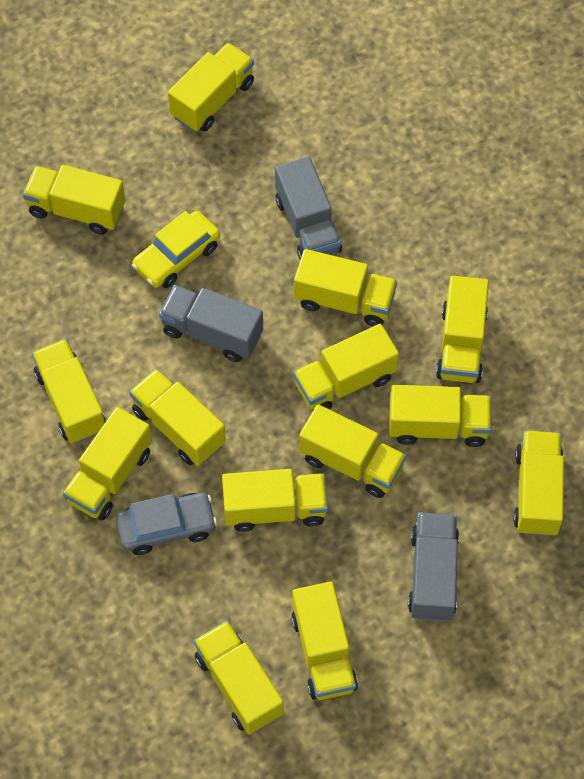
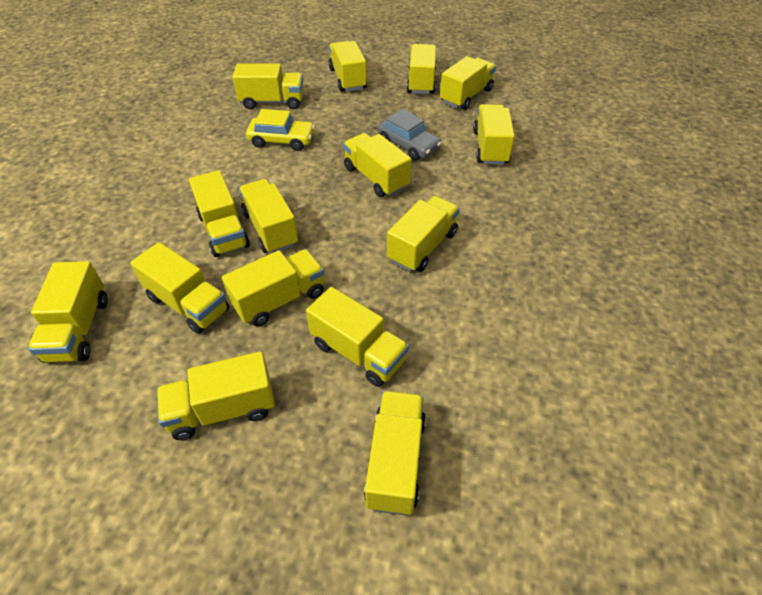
grey truck: [159,285,263,362] [275,157,342,260] [408,512,459,621] = 3 -> none = 0
yellow truck: [23,165,125,235] [32,339,106,443] [63,407,152,520] [129,369,226,466] [168,43,254,132] [194,621,284,735] [222,469,328,532] [291,581,358,700] [293,324,399,410] [294,249,397,327] [299,405,406,498] [389,385,492,447] [436,276,489,383] [513,430,564,537] = 14 -> [28,261,108,363] [130,242,229,334] [157,351,275,440] [189,170,250,257] [222,249,324,326] [233,64,304,109] [239,179,298,253] [306,287,409,387] [328,41,367,92] [343,133,412,197] [364,391,426,515] [387,196,460,272] [407,44,437,94] [440,56,496,110] [473,104,515,165] = 15

